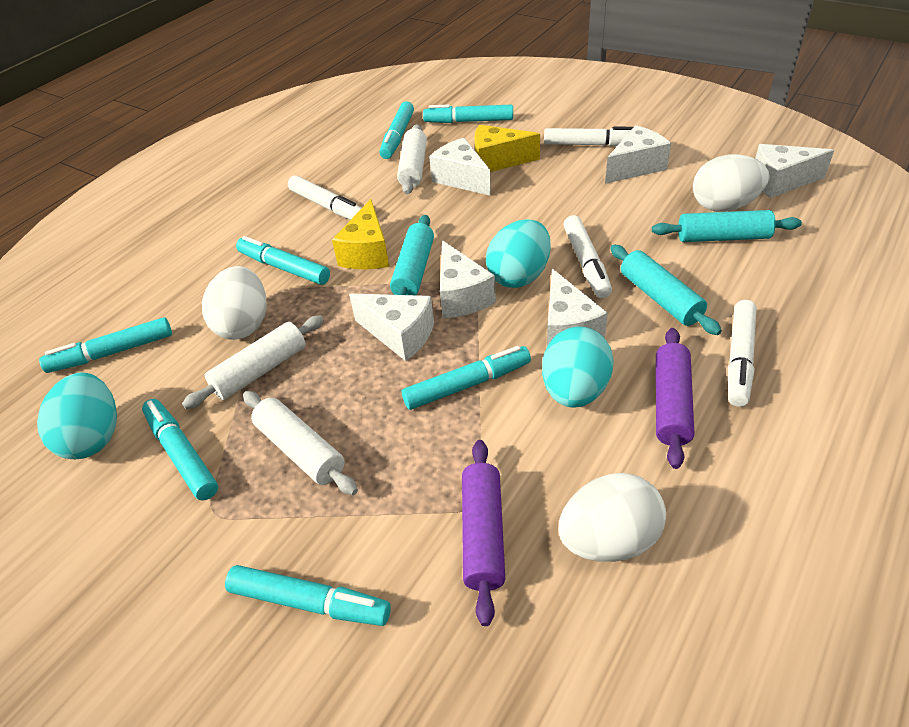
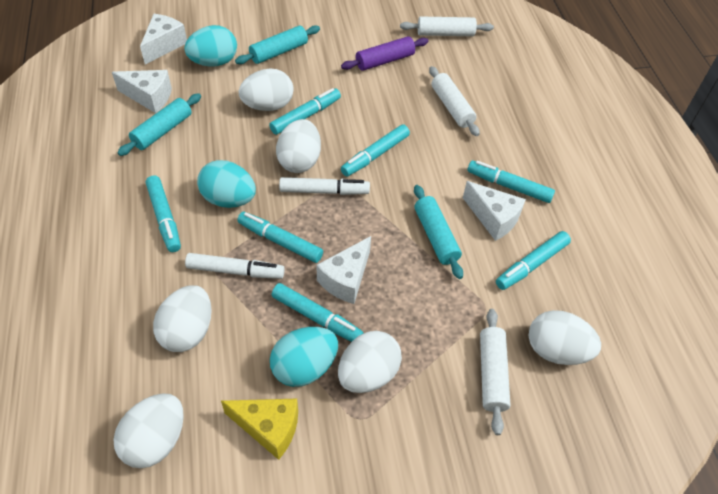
purple rolling pin: [462,440,505,626] [656,328,694,469] = 2 -> [341,36,428,71] = 1
white cheese: [349,293,434,361] [429,138,491,196] [440,240,496,318] [547,269,608,346] [605,125,671,184] [755,144,834,198] = 6 -> [112,70,172,113] [140,14,187,65] [316,236,371,304] [463,181,526,241] = 4
white egg: [202,266,267,340] [559,473,666,562] [693,154,769,212] = 3 -> [113,393,184,468] [153,285,212,352] [239,69,294,111] [276,119,321,173] [338,331,402,393] [529,310,601,365] = 6
white marker: [288,175,361,220] [544,127,633,146] [563,215,612,298] [728,300,756,407] = 4 -> [185,253,285,279] [279,177,370,195] = 2
yellow cheese: [332,199,389,269] [475,125,540,172] = 2 -> [221,399,298,460] = 1

